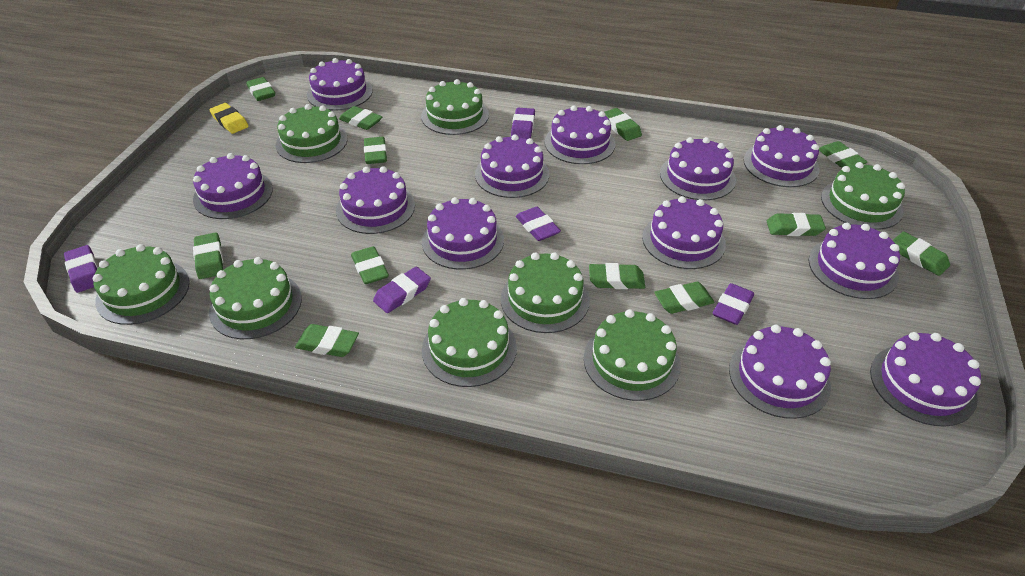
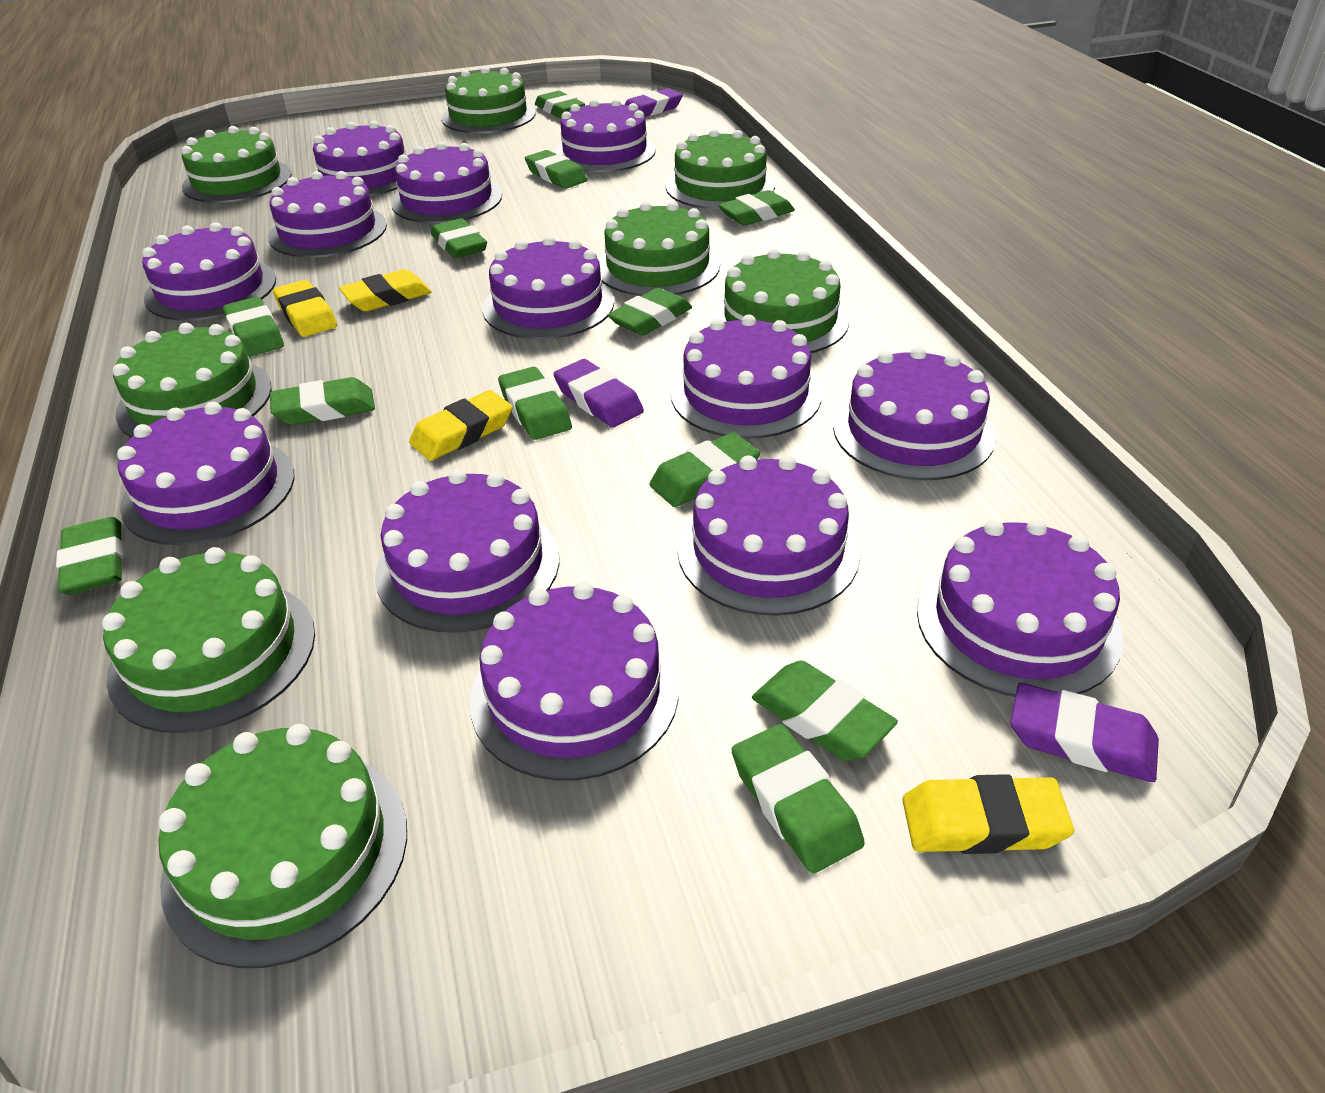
purple cake: [193,153,273,219] [307,58,372,111] [336,166,415,234] [422,197,504,270] [475,135,549,198] [545,105,615,164] [642,196,726,269] [660,137,736,200] [729,325,831,419] [743,125,819,187] [809,223,900,299] [870,332,981,427] = 12 -> [117,402,295,545] [142,222,276,321] [268,171,387,258] [313,121,406,196] [375,469,559,633] [391,142,502,224] [469,582,678,781] [482,236,614,339] [554,99,656,172] [671,314,822,439] [677,455,860,616] [833,347,996,480] [917,519,1123,697] = 13
purple eraser: [64,245,98,293] [373,267,431,313] [511,108,535,139] [516,207,561,241] [712,283,754,325] = 5 -> [554,359,644,427] [624,88,683,117] [1010,683,1159,782] = 3
yellow eraser: [209,103,249,134] = 1 -> [273,280,337,337] [339,269,431,312] [409,390,513,461] [902,774,1074,854] = 4

